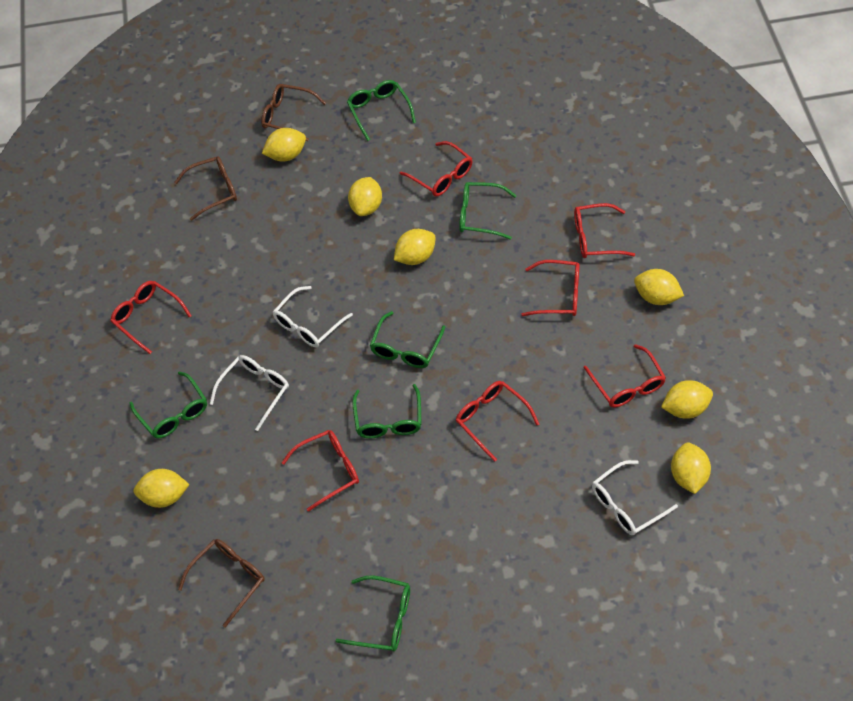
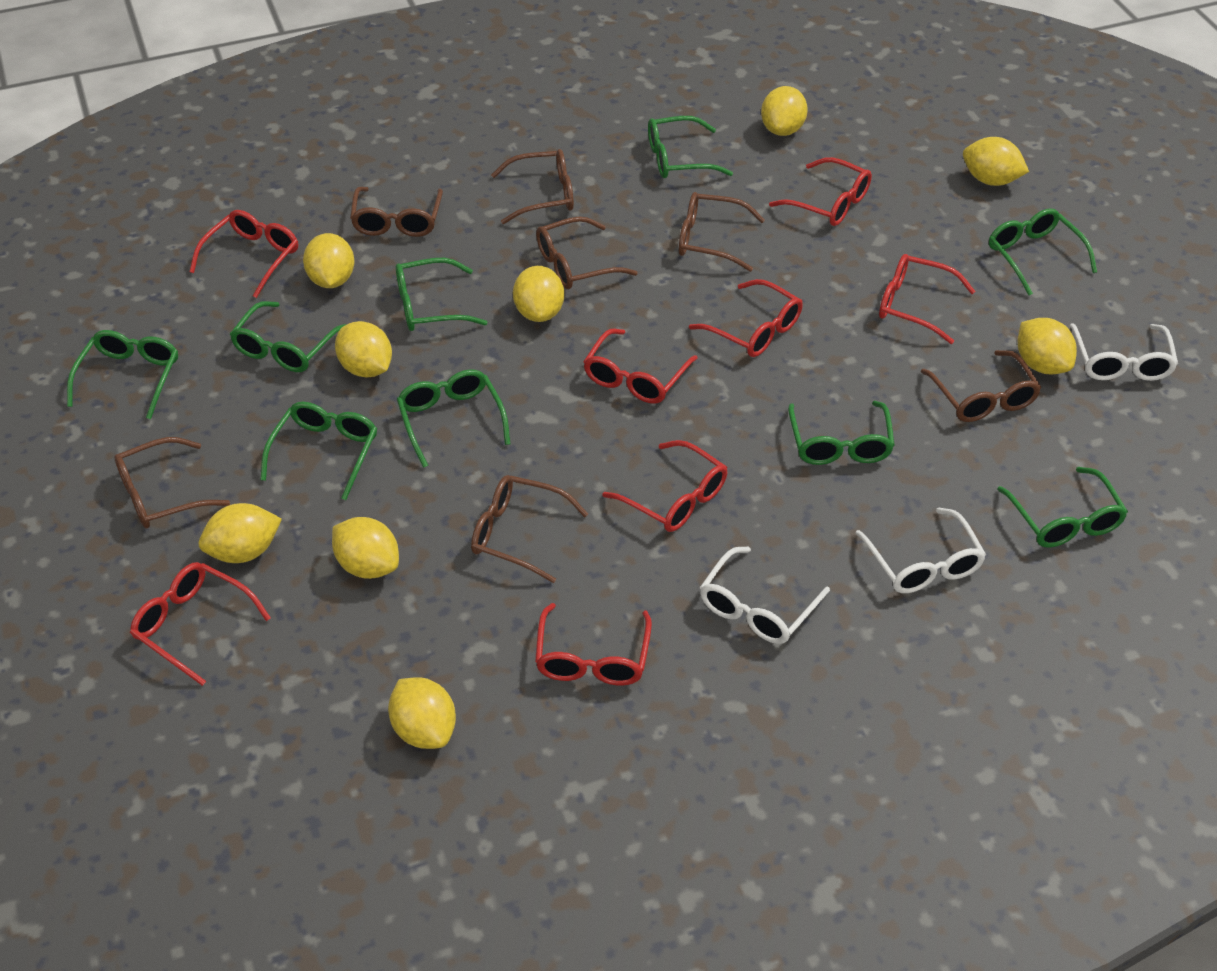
brown glasses: [175,156,237,221] [178,539,265,628] [261,84,326,141] = 3 -> [114,437,230,528] [350,187,443,237] [471,475,588,583] [491,149,574,224] [536,217,638,289] [679,192,765,272] [921,350,1042,422] = 7
green glasses: [130,371,207,439] [336,575,410,652] [347,80,416,141] [352,384,422,438] [370,311,445,368] [459,182,517,240] = 6 -> [67,330,178,419] [230,301,347,372] [260,402,377,500] [396,258,488,331] [397,369,510,468] [648,116,733,178] [788,401,895,465] [989,208,1097,295] [997,467,1128,548] = 9
red glasses: [110,281,192,354] [282,430,359,512] [400,141,473,196] [456,381,539,462] [521,260,580,316] [574,203,635,258] [584,344,666,407] = 7 -> [130,562,271,686] [190,210,298,298] [535,603,652,686] [583,329,698,404] [602,440,727,532] [689,279,803,357] [769,157,872,226] [879,254,975,344] = 8
yellow lemon: [133,469,190,508] [262,128,306,162] [348,177,382,216] [394,229,436,265] [634,269,684,305] [661,380,713,419] [671,443,711,494] = 7 -> [199,503,282,563] [303,233,355,288] [332,517,399,579] [335,321,392,378] [388,677,456,749] [513,266,564,322] [761,86,808,136] [963,137,1029,186] [1017,318,1077,374] = 9

